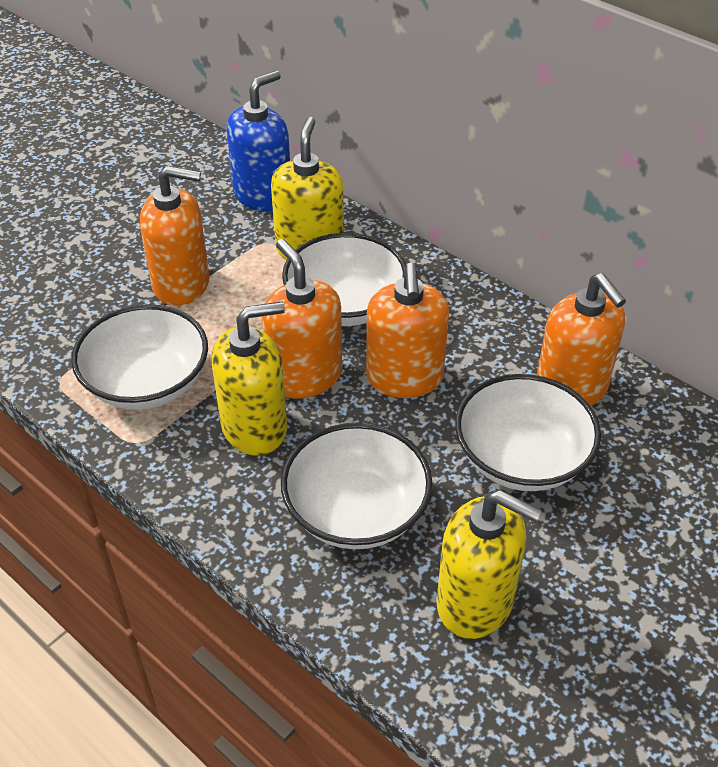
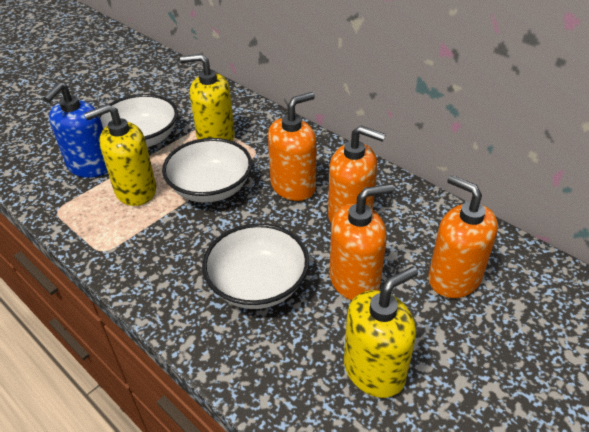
white bowl: [71,305,208,410] [281,423,433,549] [282,233,406,326] [455,374,601,491] = 4 -> [100,94,178,147] [162,138,252,203] [202,223,309,309] = 3

